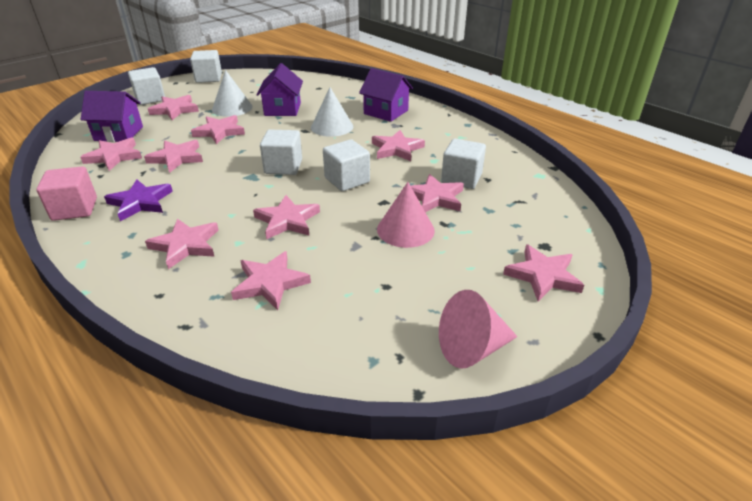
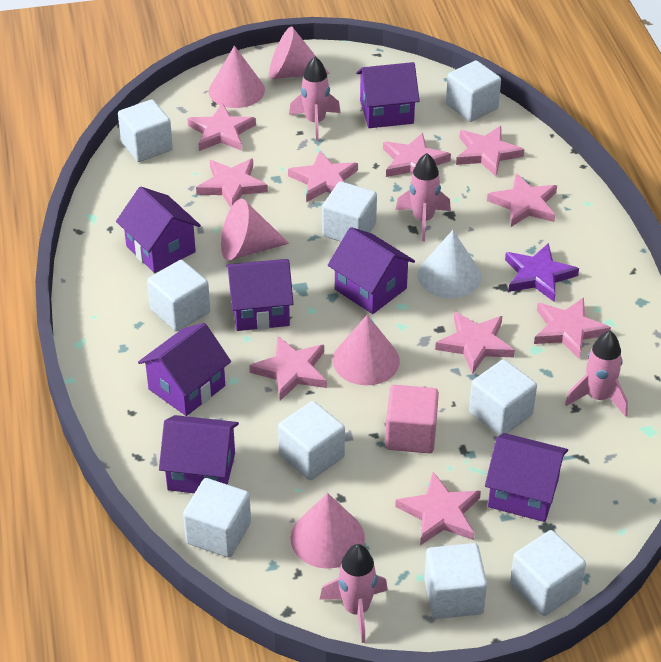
pink cone: [377,182,435,248] [439,290,518,369] = 2 -> [209,46,265,108] [221,199,289,261] [269,26,330,79] [291,493,365,569] [332,315,400,385] = 5
pink rocket: none = 0 -> [289,57,341,141] [319,544,388,643] [396,153,451,241] [565,331,628,417] = 4
purple house: [80,91,143,142] [256,63,303,116] [359,68,413,122] = 3 -> [116,187,201,273] [138,323,231,416] [159,415,239,493] [226,259,294,331] [328,227,415,314] [356,62,420,128] [485,433,568,522] = 7
white cone: [212,70,253,117] [311,87,353,137] = 2 -> [418,230,481,298] = 1
white cube: [128,67,165,105] [190,50,222,83] [260,130,302,175] [323,139,370,191] [441,139,486,189] = 5 -> [118,99,173,162] [147,260,210,331] [183,478,251,558] [278,401,345,480] [322,181,377,242] [424,543,487,619] [446,60,501,122] [469,359,537,436] [510,530,586,616] = 9

